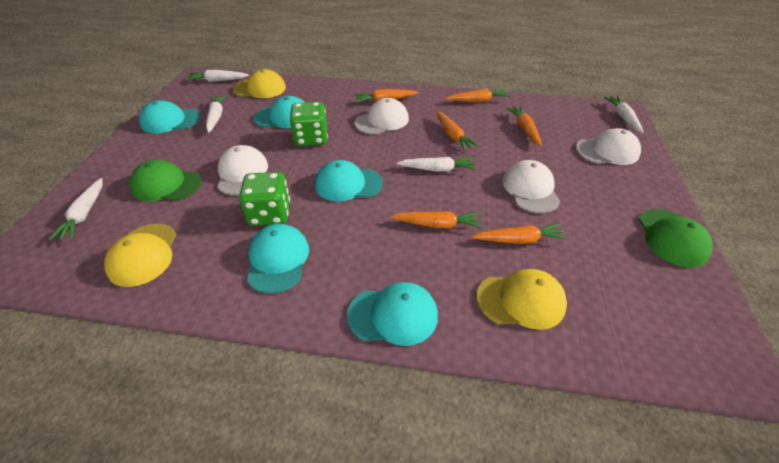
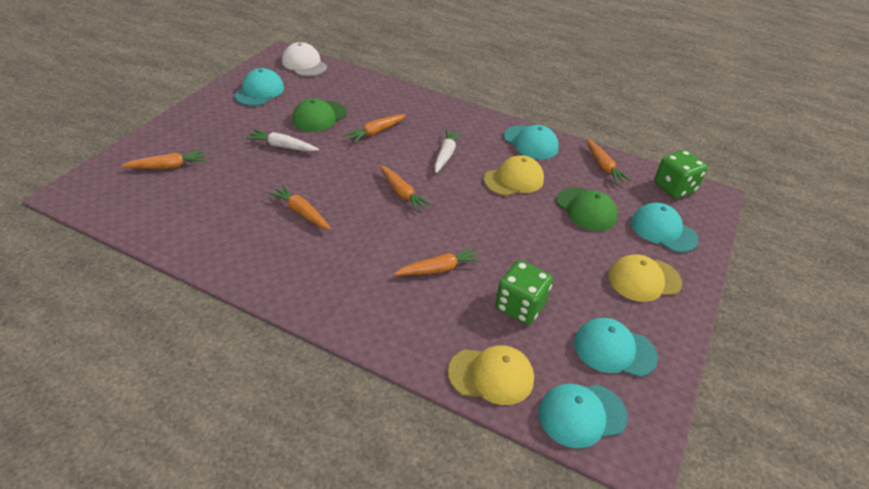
white cap: [217,145,268,195] [355,98,409,135] [502,160,560,213] [576,128,641,165] = 4 -> [282,42,327,77] = 1
white carrot: [49,178,103,240] [186,70,249,82] [206,95,226,133] [397,157,477,172] [603,96,644,133] = 5 -> [246,129,319,151] [434,129,462,173] = 2

